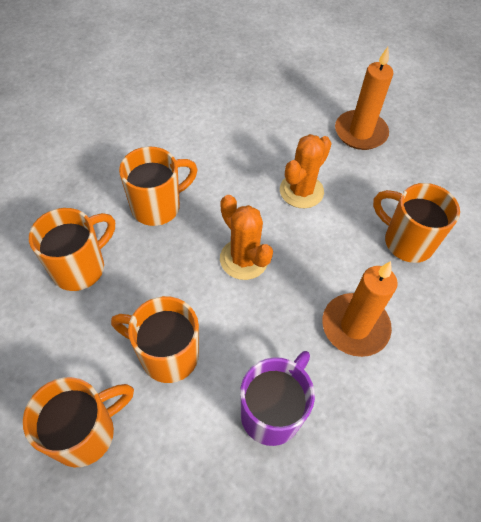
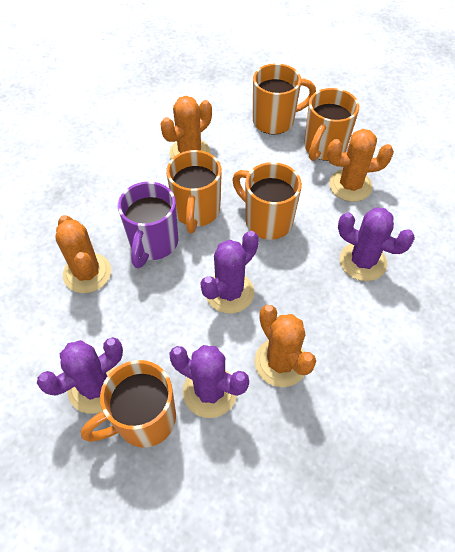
orange cactus: [220,195,273,280] [280,134,332,208] = 2 -> [55,215,111,293] [160,96,212,159] [255,305,316,387] [327,129,394,202] = 4
orange candle: [322,261,398,357] [335,47,393,150] = 2 -> none = 0
purple cactus: none = 0 -> [37,337,123,414] [169,345,249,418] [200,231,259,314] [338,207,415,281] = 4

